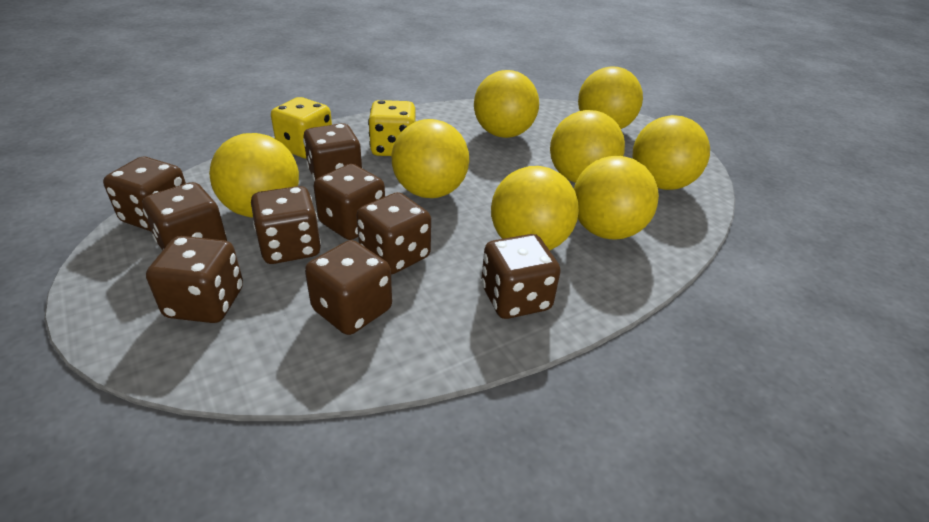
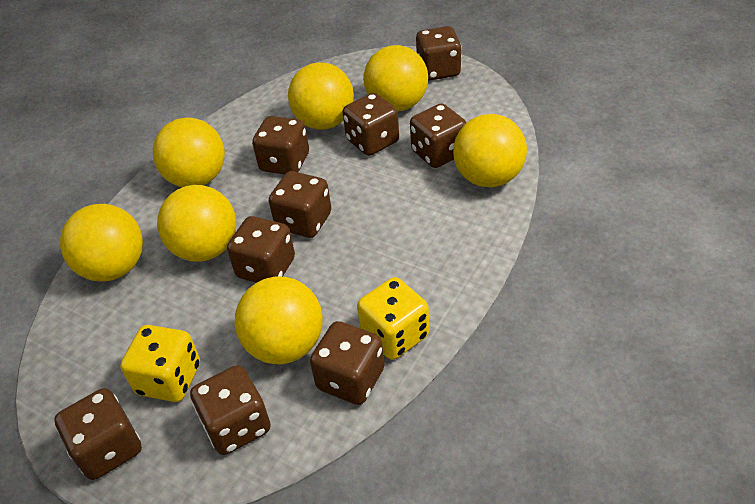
yellow ball: [209,133,299,217] [391,119,469,198] [474,70,539,138] [491,166,579,250] [550,110,625,183] [574,156,659,240] [578,66,643,129] [632,115,710,190] = 8 -> [60,204,143,281] [153,118,225,187] [157,185,236,262] [235,276,323,364] [288,62,354,130] [363,45,428,111] [453,114,527,188] = 7

